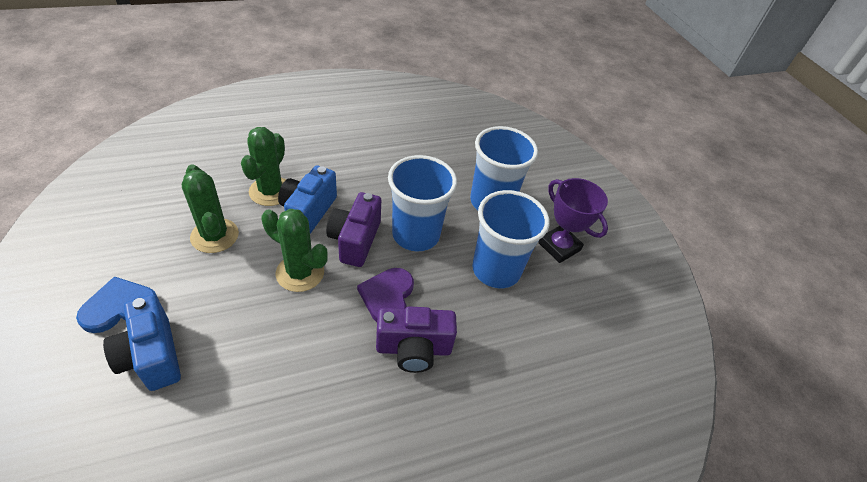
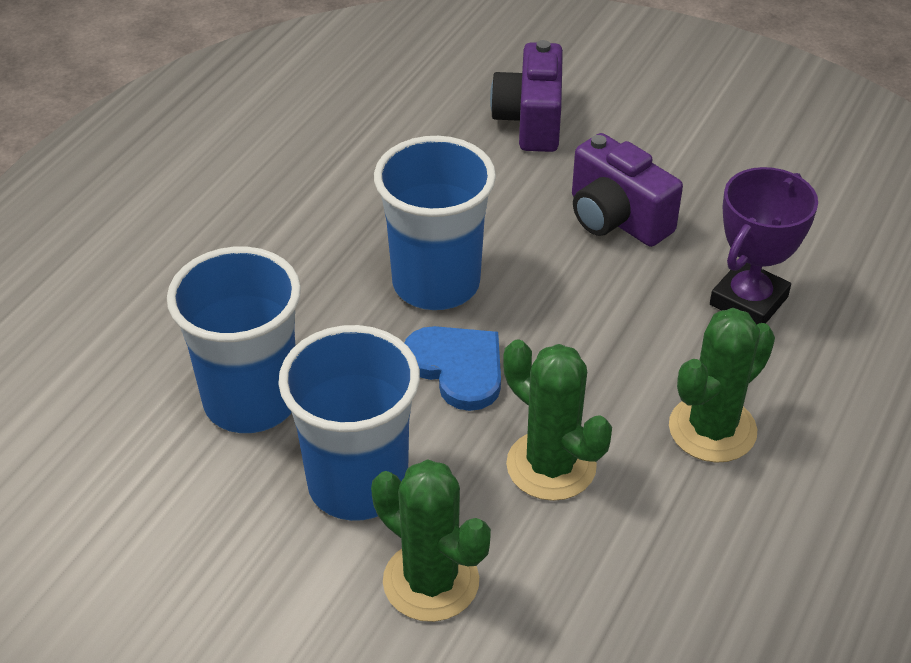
blue camera: [103,295,181,391] [278,165,337,234] = 2 -> none = 0
purple heart: [357,268,414,322] = 1 -> none = 0

